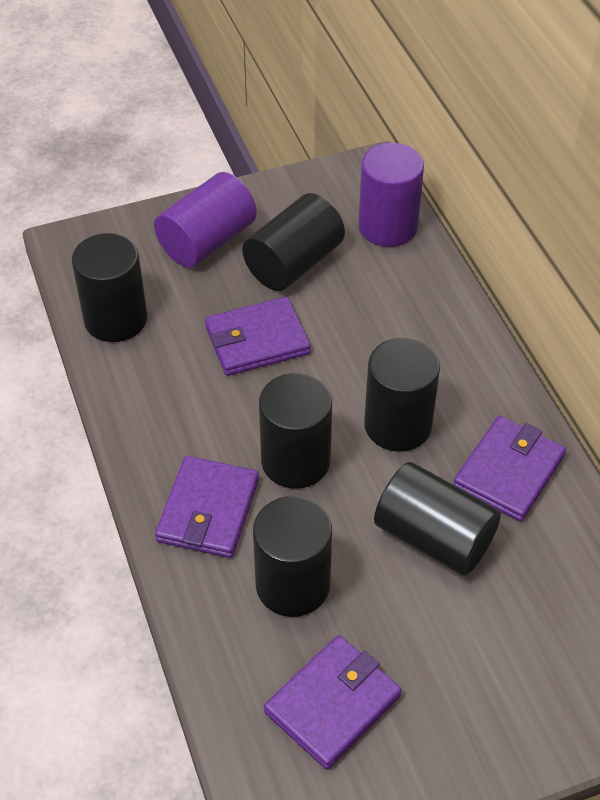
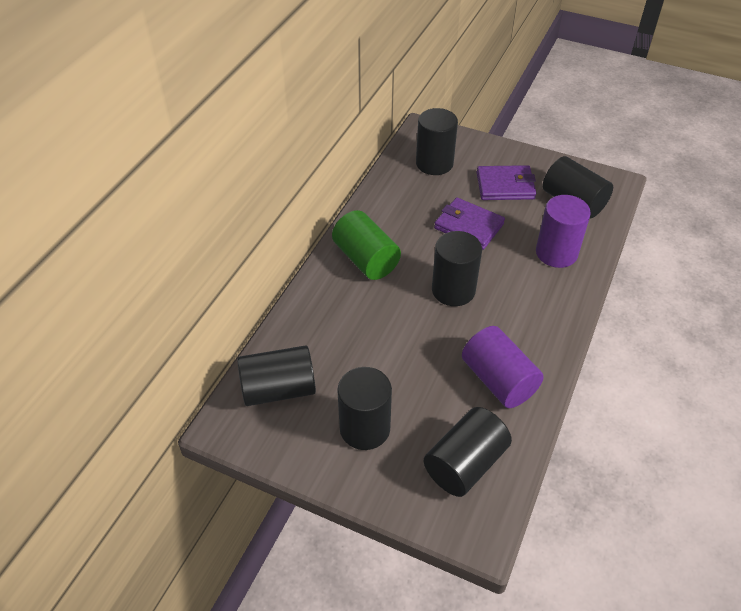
green cylinder: none = 0 -> [332,210,401,280] = 1
purple wallet: [155,456,259,558] [205,297,311,376] [264,635,402,769] [453,416,566,522] = 4 -> [434,197,505,250] [477,165,536,200] = 2

